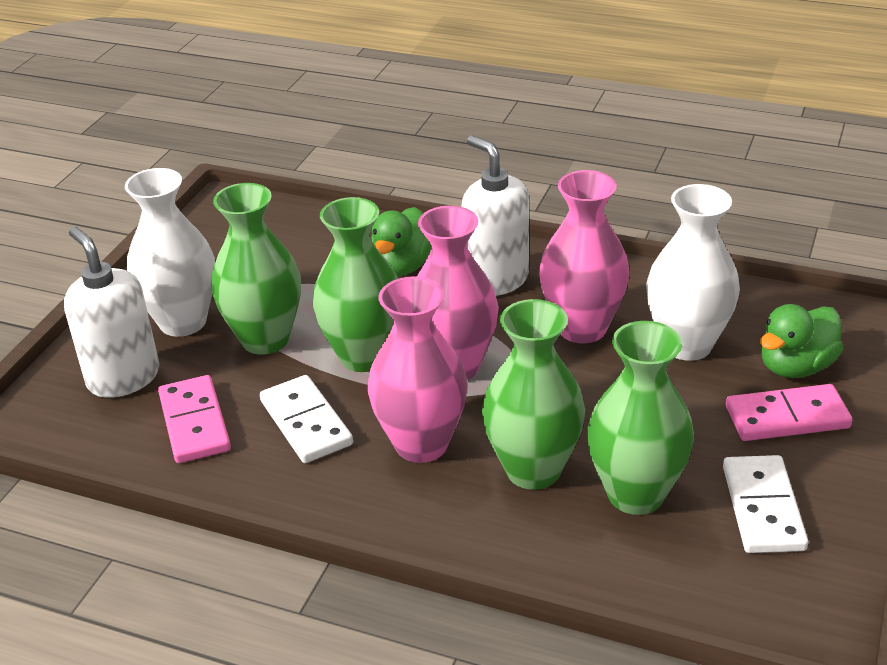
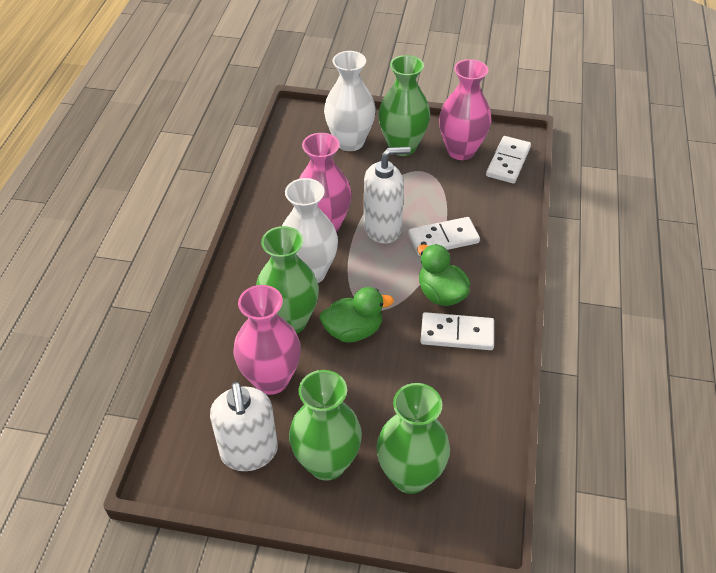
pink domino: [158,375,231,463] [726,384,853,441] = 2 -> none = 0
white domino: [260,375,353,463] [723,455,808,553] = 2 -> [408,217,480,256] [421,312,494,350] [486,136,531,184] = 3

